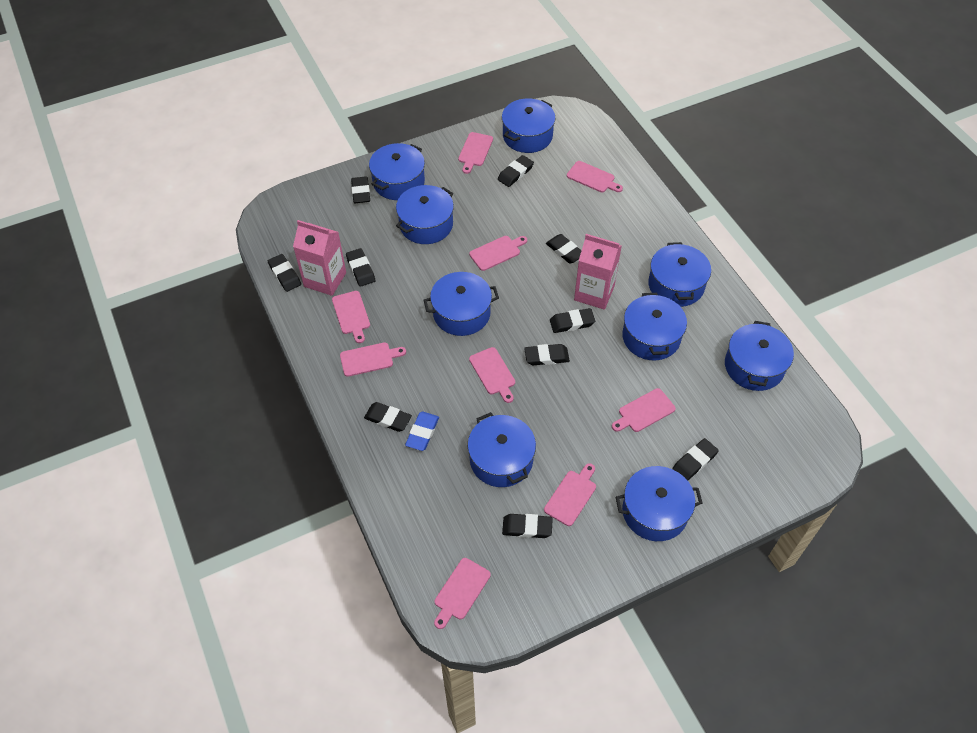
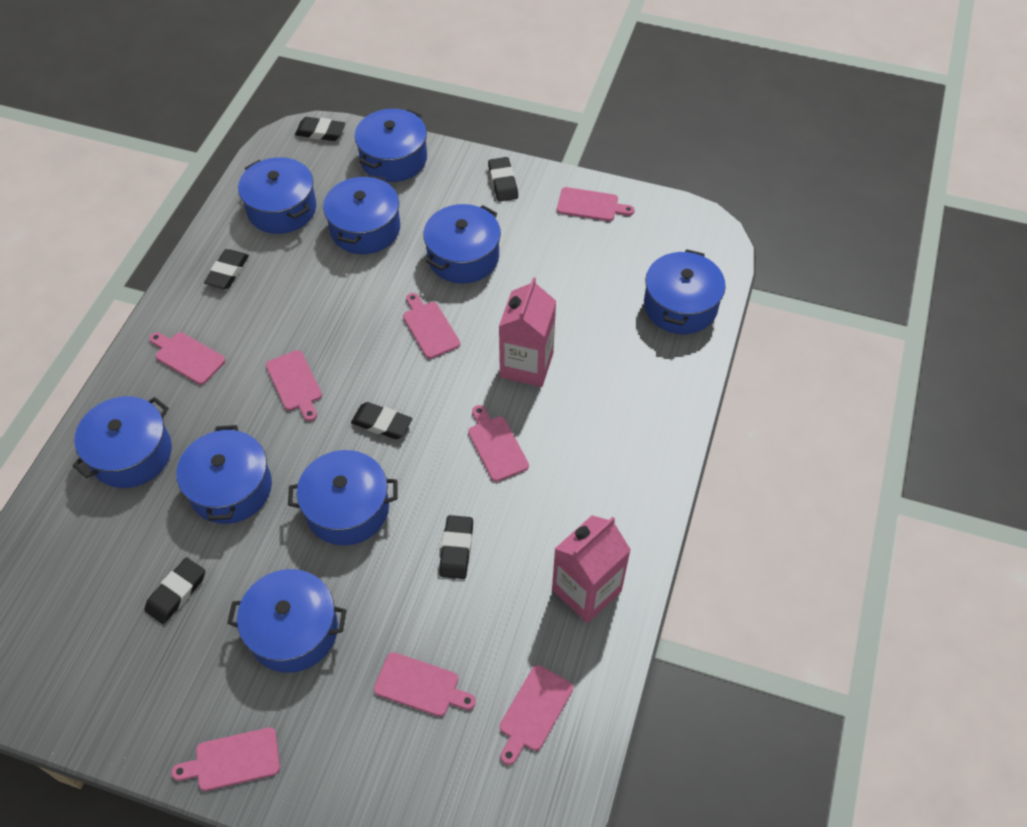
black eraser: [268,254,301,292] [346,248,375,287] [351,176,370,203] [364,402,412,432] [498,155,534,187] [502,514,553,538] [524,344,570,365] [546,234,581,264] [550,308,595,333] [672,438,719,481] = 10 -> [145,557,205,624] [204,249,249,289] [295,117,345,141] [351,402,412,439] [439,515,473,579] [488,157,518,202] = 6
blue eraser: [405,412,439,451] = 1 -> none = 0
pink cutting board: [332,291,370,343] [340,342,406,377] [434,558,491,629] [458,132,493,174] [469,236,527,271] [469,347,515,403] [544,463,596,526] [567,161,623,192] [612,388,676,432] = 9 -> [149,332,226,385] [171,727,280,791] [266,350,322,421] [374,652,476,717] [403,293,460,359] [468,405,529,482] [500,665,573,765] [557,187,635,221] = 8

